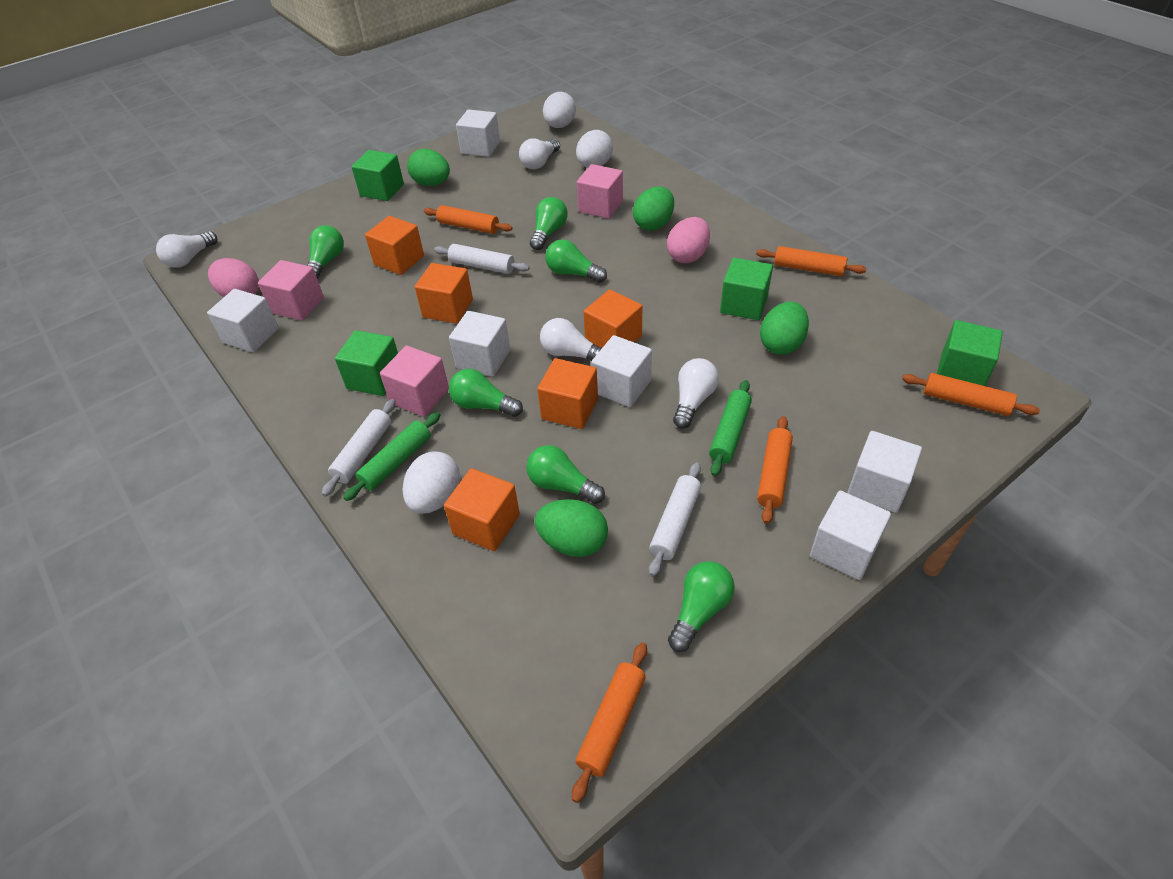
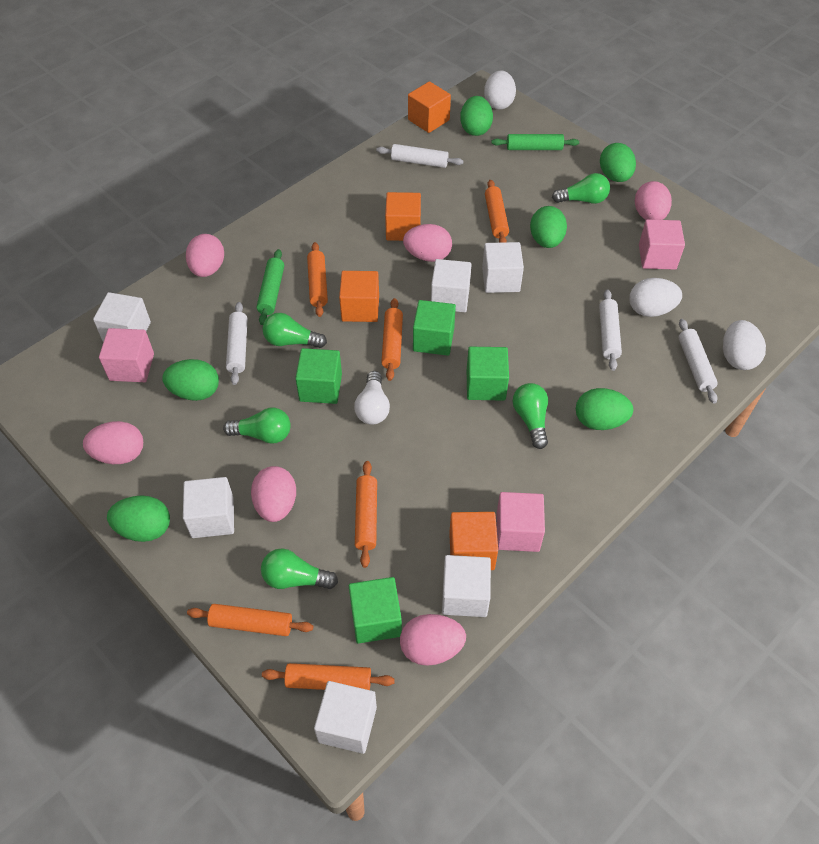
green egg: [407,149,450,186] [535,499,608,557] [633,186,674,231] [760,302,809,355] = 4 -> [107,495,170,542] [162,359,219,401] [460,96,493,136] [530,206,567,248] [576,388,633,430] [600,143,636,182] = 6
green light bulb: [307,225,344,279] [449,369,523,417] [526,445,605,504] [530,197,568,250] [545,239,607,283] [668,561,735,652] = 6 -> [223,408,291,444] [261,548,338,589] [262,313,327,348] [513,383,548,449] [552,173,610,204] = 5
orange cube: [365,216,424,275] [415,263,473,324] [444,468,520,551] [537,358,598,429] [584,289,642,348] = 5 -> [339,271,379,322] [385,192,421,241] [408,81,451,133] [449,512,498,570] = 4
orange rolling pin: [424,205,512,234] [572,642,647,803] [756,246,867,276] [757,416,793,524] [902,373,1040,416] = 5 -> [187,604,313,636] [262,663,395,690] [307,242,328,317] [355,461,377,568] [381,298,403,381] [485,180,509,243] = 6
pink egg: [208,258,259,297] [667,217,710,263] = 2 -> [83,421,143,464] [186,234,224,277] [251,466,296,522] [400,614,466,666] [403,224,452,262] [635,181,672,220] = 6
white light bulb: [156,231,217,268] [519,138,560,169] [540,318,602,361] [673,358,719,428] = 4 -> [354,371,390,425] = 1
white rolling pin: [322,399,396,497] [434,244,530,274] [649,462,701,577] = 3 -> [226,302,248,385] [376,144,463,168] [599,289,622,371] [678,319,718,404] = 4

